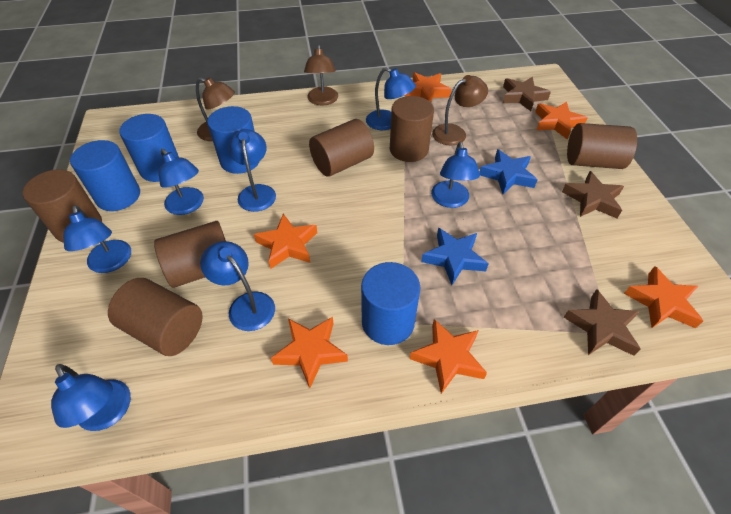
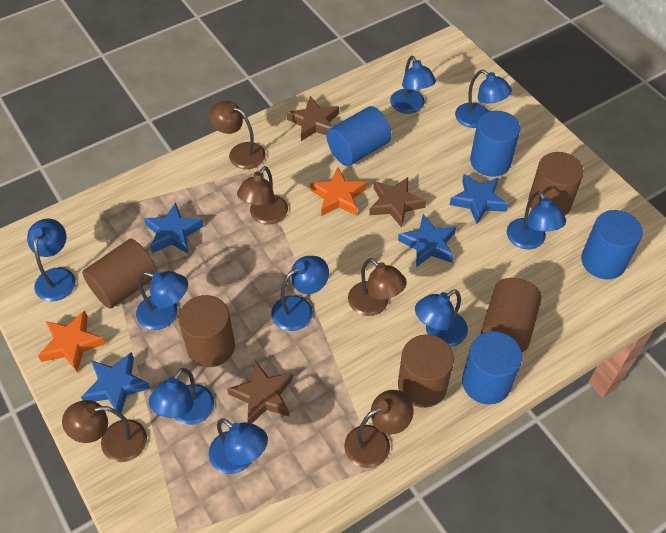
blue lamp: [51,364,131,431] [63,205,131,273] [159,149,204,215] [200,241,275,331] [228,129,276,212] [366,68,416,130] [431,142,480,208] = 7 -> [27,218,76,302] [136,271,188,330] [149,368,214,425] [209,418,268,474] [271,256,329,331] [390,56,436,114] [415,289,468,347] [455,70,512,128] [507,191,566,249] = 9
blue star: [421,228,489,285] [479,149,537,194] = 2 -> [81,352,151,413] [144,202,204,254] [398,214,456,267] [450,174,509,224] = 4
brown cylinder: [23,170,102,243] [108,278,203,356] [154,221,226,288] [309,119,374,177] [390,96,434,162] [567,123,637,169] = 6 -> [82,239,157,309] [178,295,235,367] [398,334,454,408] [481,278,542,352] [528,152,584,216] = 5
brown lamp: [196,77,235,141] [304,45,338,105] [432,75,488,145] = 3 -> [62,400,147,462] [208,101,266,169] [237,166,288,225] [344,390,414,468] [348,258,407,316] = 5
orange star: [254,214,317,269] [271,317,348,388] [404,72,452,102] [410,319,487,394] [535,101,587,139] [624,266,703,328] = 6 -> [38,311,106,373] [310,168,367,216] = 2

